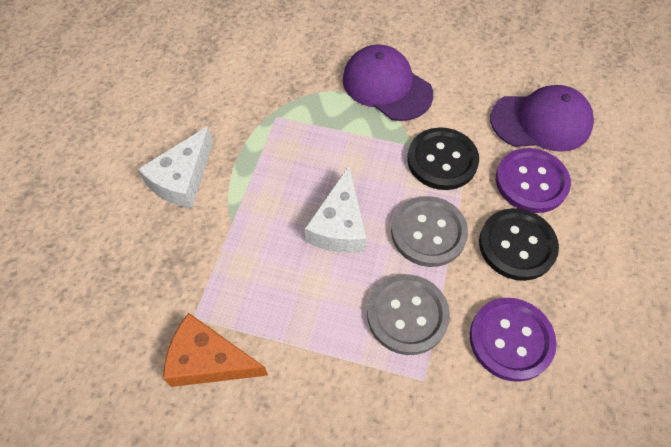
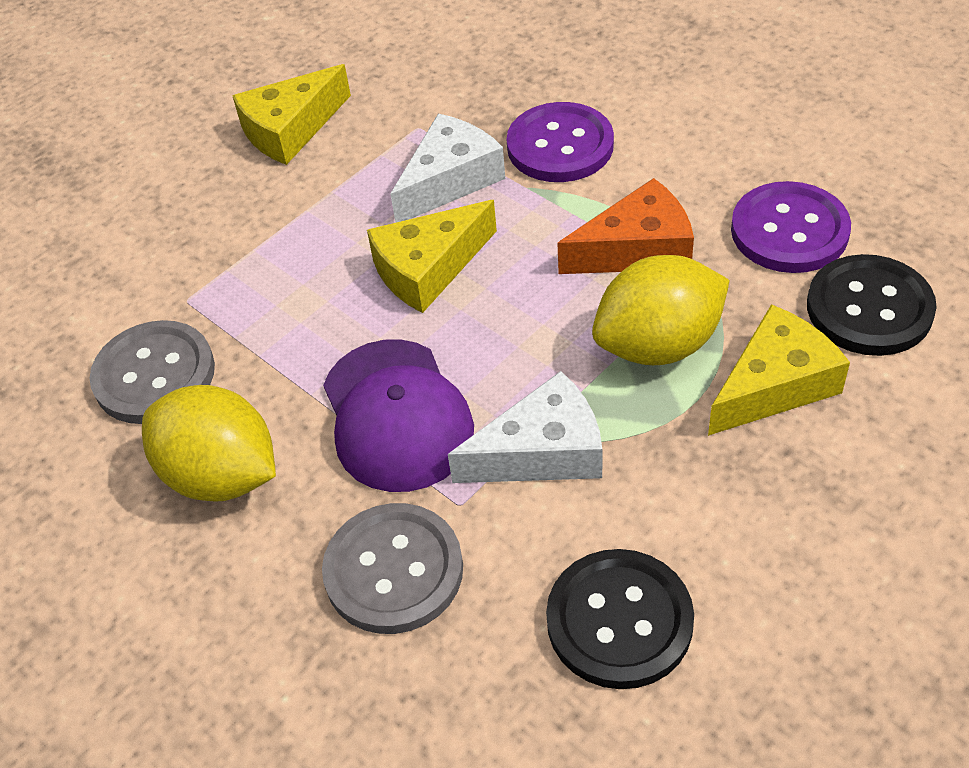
purple cap: [343,44,433,121] [490,85,594,152] = 2 -> [323,339,474,492] = 1
yellow cheese: none = 0 -> [232,64,351,165] [367,200,497,313] [708,304,850,436] = 3
yellow lemon: none = 0 -> [142,385,276,502] [592,255,730,365] = 2

